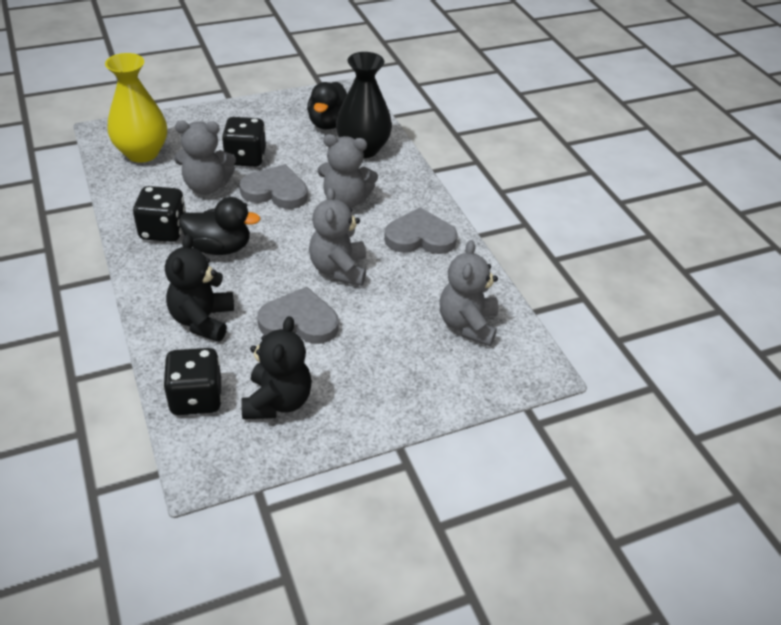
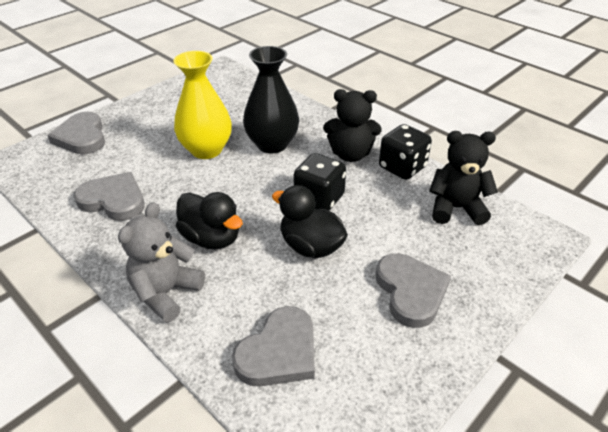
black dice: [133,186,186,242] [163,348,222,415] [222,117,266,167] = 3 -> [294,153,346,210] [379,124,432,180] = 2
grey heart: [239,164,308,209] [257,286,339,344] [384,207,457,254] = 3 -> [47,112,105,154] [73,172,145,221] [232,306,315,387] [376,253,451,328] = 4
grey teddy bear: [174,121,236,195] [309,187,366,286] [317,134,378,208] [439,240,499,346] = 4 -> [118,202,205,323] = 1

